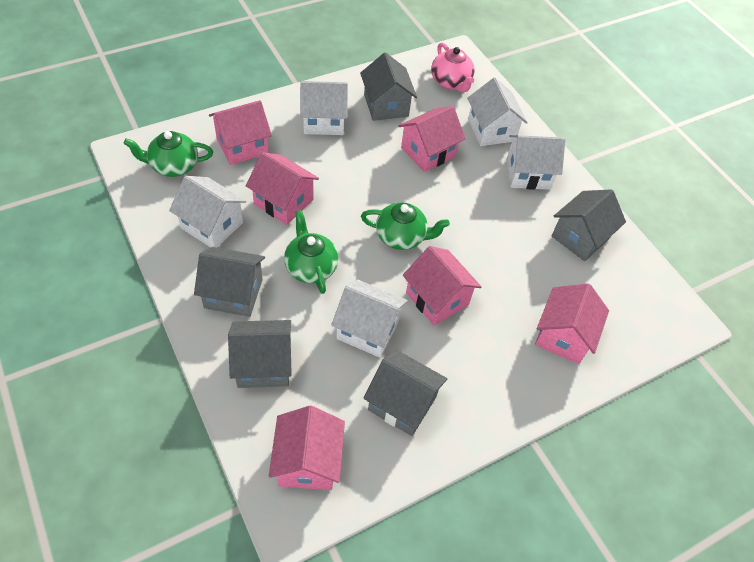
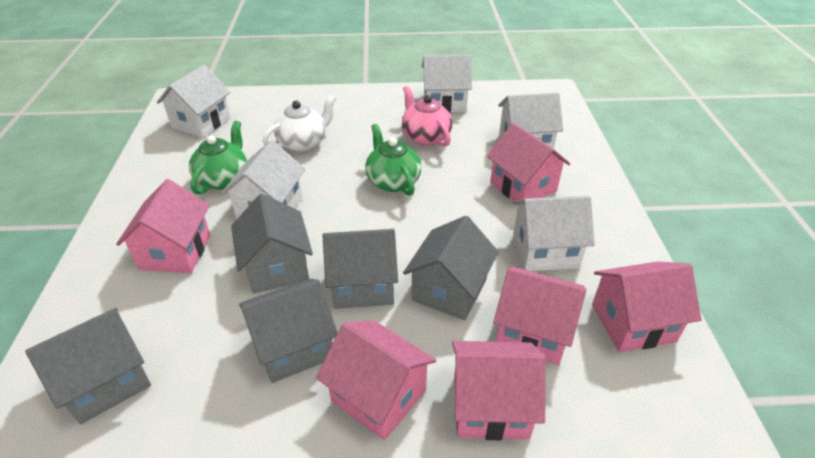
green teapot: [124,131,213,177] [284,210,338,294] [361,202,450,250] = 3 -> [189,121,247,194] [365,124,422,196] = 2
white teapot: none = 0 -> [263,95,336,152] = 1

